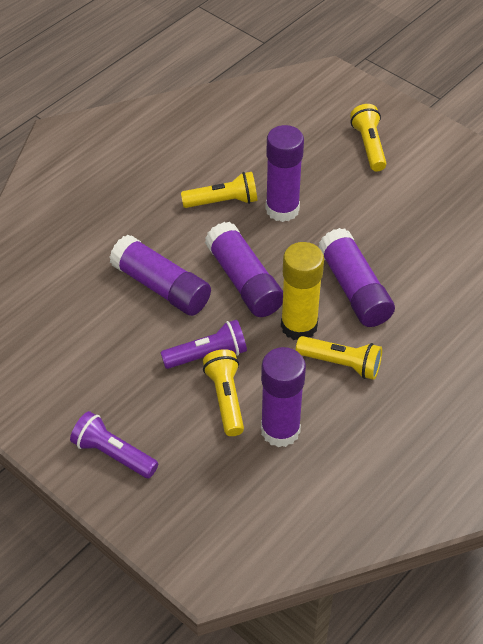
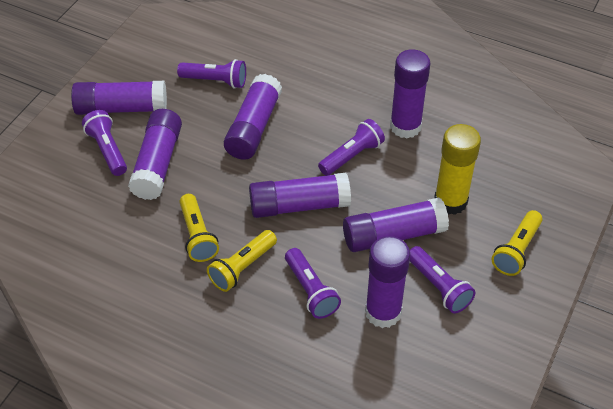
purple flashlight: [70,411,158,478] [161,320,247,369] = 2 -> [82,110,127,176] [177,59,246,89] [285,248,341,319] [318,119,385,176] [410,246,475,314] = 5
purple glue stick: [109,235,211,316] [205,222,283,317] [261,347,306,447] [266,125,304,222] [318,228,395,327] = 5 -> [71,81,167,115] [128,109,182,200] [224,74,282,160] [249,173,351,218] [343,197,449,252] [365,236,410,328] [390,49,431,139] = 7
yellow flashlight: [181,172,257,208] [203,349,244,436] [296,336,382,380] [350,104,387,172] = 4 -> [179,194,219,262] [207,230,277,292] [491,210,543,276] = 3

